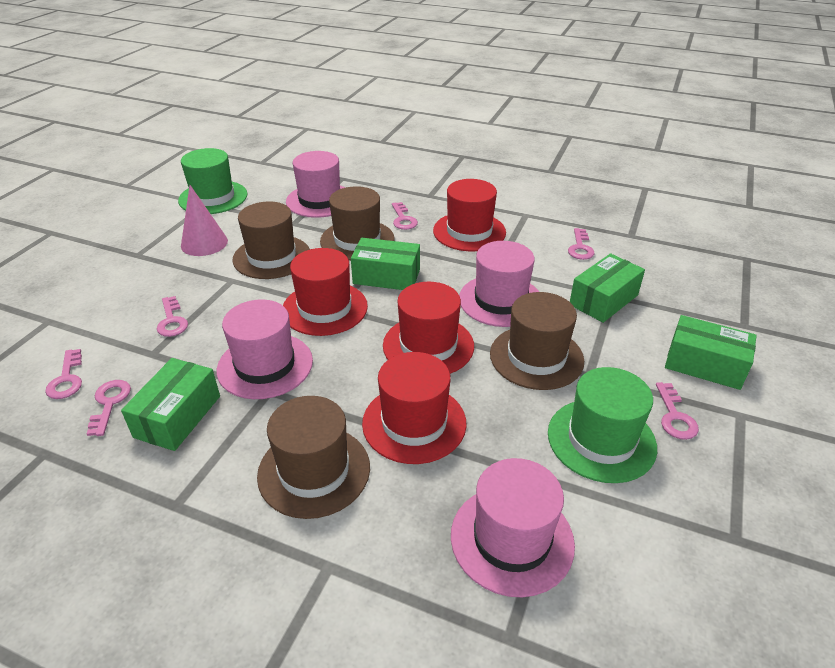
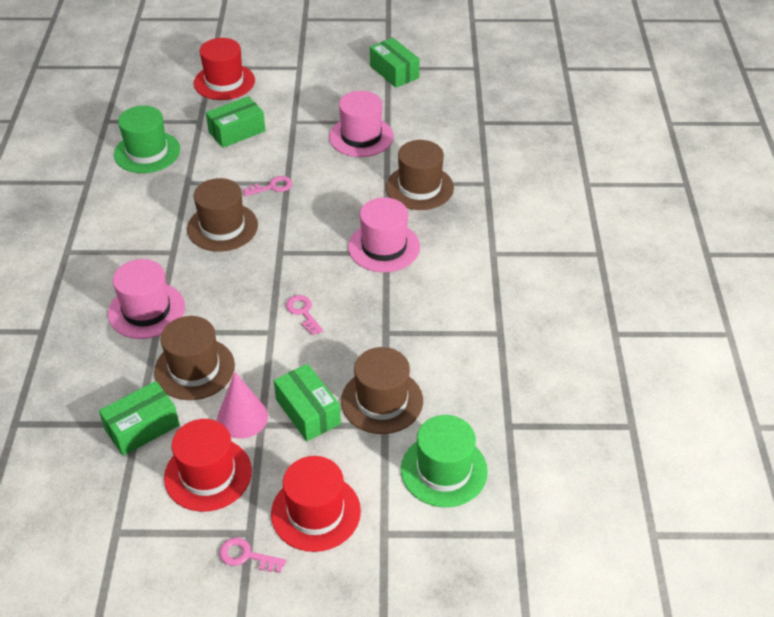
pink hat: [217,299,313,399] [286,151,345,218] [451,458,575,597] [459,241,539,327] = 4 -> [108,259,185,339] [329,91,394,157] [348,197,420,272] = 3
pink key: [45,349,82,399] [87,380,131,436] [157,296,188,337] [392,202,418,230] [568,228,595,260] [656,382,699,440] = 6 -> [219,537,286,573] [243,176,293,196] [286,295,323,335] = 3
red hat: [283,248,368,336] [362,352,467,464] [383,282,474,374] [433,179,506,251] = 4 -> [164,419,252,512] [194,38,255,100] [271,456,361,552] = 3

